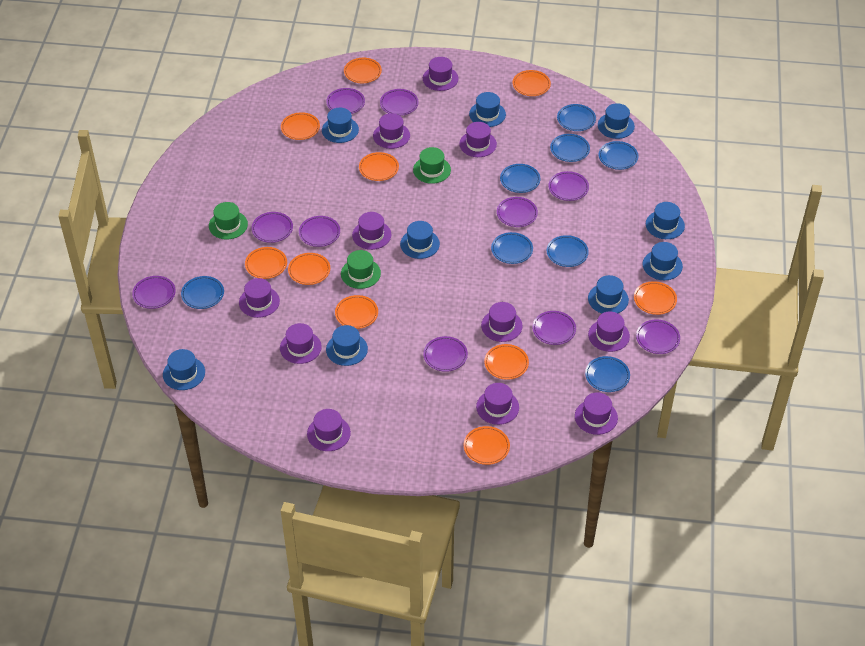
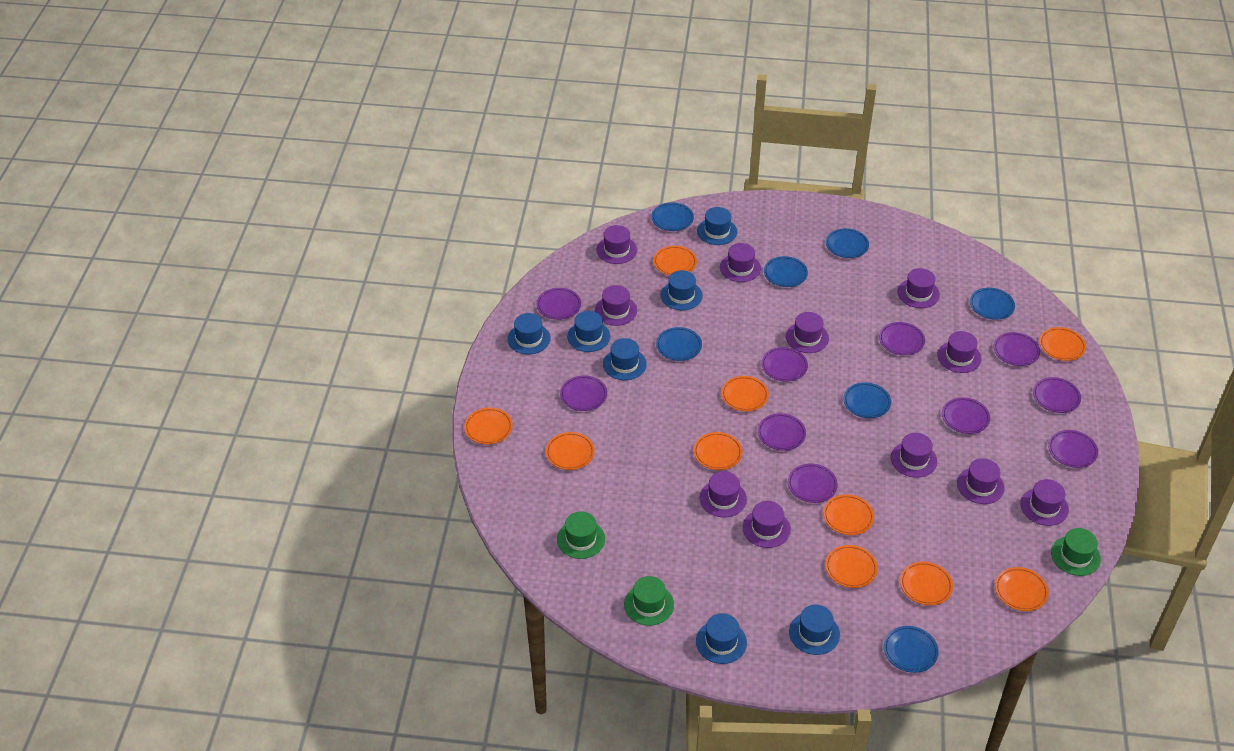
blue hat: [163,349,205,390] [322,108,359,143] [326,325,368,366] [400,221,440,259] [469,92,506,127] [588,275,629,313] [598,103,635,139] [643,242,683,280] [646,202,685,239] = 9 -> [507,313,551,354] [567,311,610,352] [603,338,647,380] [661,270,703,310] [696,613,747,664] [697,207,737,245] [789,605,840,655] = 7
blue plate: [181,276,224,309] [491,232,533,264] [500,164,540,193] [547,235,589,267] [550,134,590,162] [557,104,596,131] [585,356,630,392] [598,141,638,170] = 8 -> [651,202,694,231] [656,327,702,361] [764,256,808,287] [826,228,869,258] [843,382,891,418] [884,626,939,673] [970,288,1015,320] = 7

